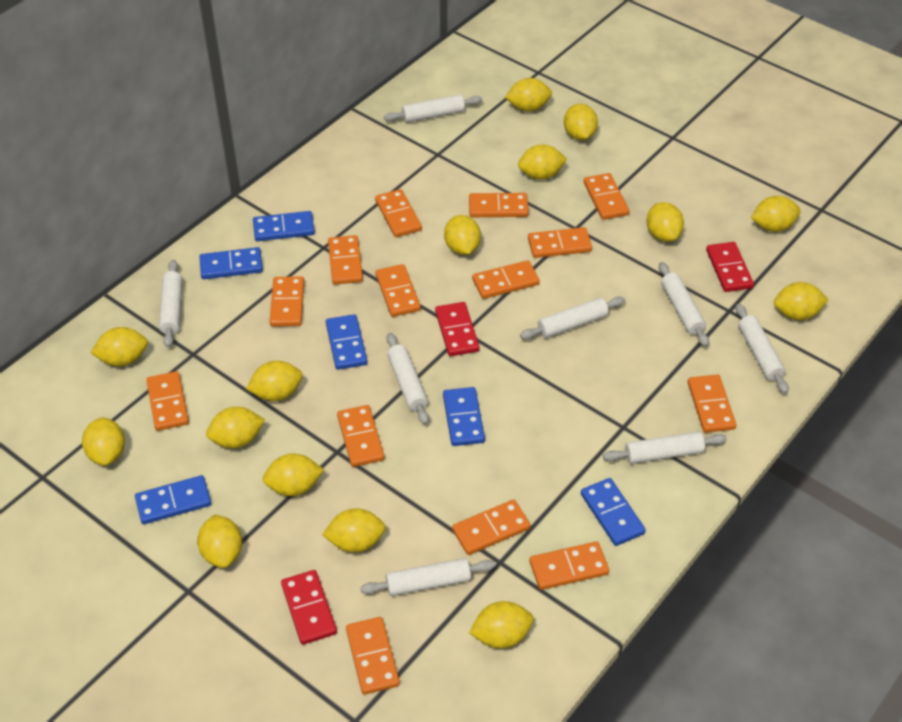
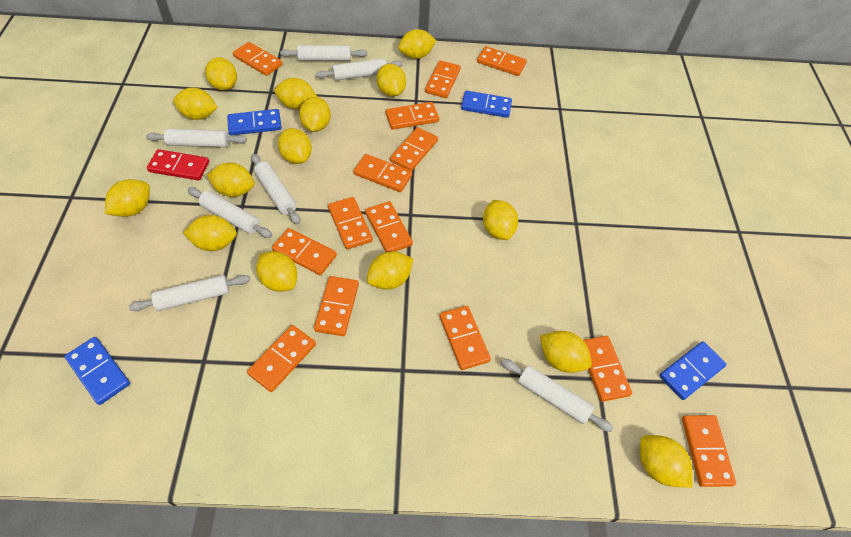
blue domino: [135,475,211,524] [199,247,263,279] [253,211,315,241] [326,314,368,370] [443,387,485,446] [581,478,646,546] = 6 -> [64,337,130,405] [227,109,281,136] [461,91,512,118] [659,341,727,400] = 4
red domino: [281,570,337,645] [435,302,480,356] [706,242,754,292] = 3 -> [147,149,209,181] = 1
white rolling pin: [159,260,182,348] [360,558,495,596] [384,95,482,123] [387,333,429,425] [520,297,625,339] [603,432,727,464] [659,262,709,347] [736,304,788,394] = 8 -> [129,275,250,311] [146,129,247,147] [188,187,272,238] [251,154,300,224] [280,45,367,61] [316,58,403,81] [501,358,613,432] = 7

